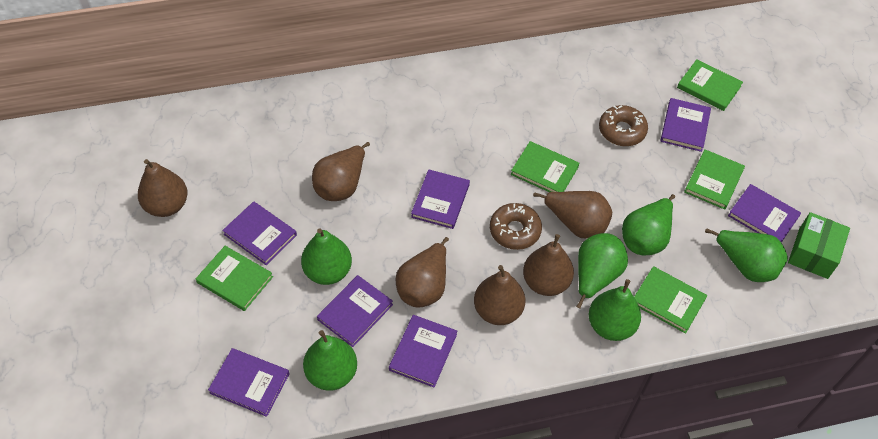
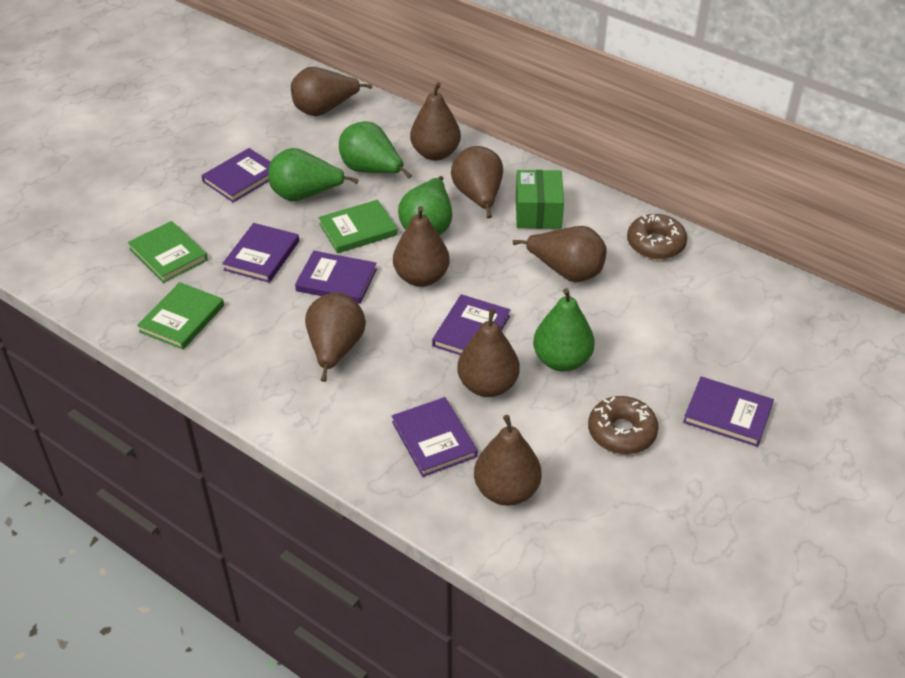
brown pear: [138,159,188,217] [312,142,370,201] [395,237,449,307] [474,265,525,325] [523,234,574,296] [533,191,612,239] = 6 -> [291,67,372,116] [305,293,366,382] [393,206,450,287] [410,82,461,161] [451,146,503,218] [457,309,520,397] [474,415,542,506] [513,226,606,282] = 8
green book: [196,246,273,311] [511,141,579,192] [634,266,707,334] [677,59,743,111] [684,149,745,210] = 5 -> [128,221,208,283] [137,282,224,350] [318,200,398,253] = 3
green pear: [301,228,352,285] [303,330,357,391] [576,233,628,309] [589,279,641,341] [622,194,675,256] [705,228,788,282] = 6 -> [269,148,359,201] [339,121,412,179] [398,176,452,236] [533,288,595,372] = 4
purple book: [208,348,290,417] [222,201,297,265] [317,275,393,347] [389,315,457,387] [411,169,470,229] [660,98,711,152] [728,184,801,243] = 7 -> [201,148,271,202] [222,223,299,283] [295,251,377,304] [392,397,478,477] [432,294,510,355] [683,377,774,447] = 6

